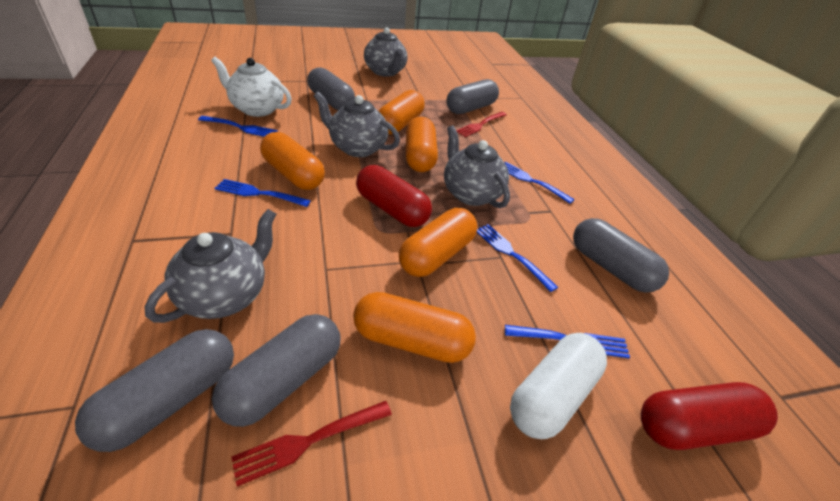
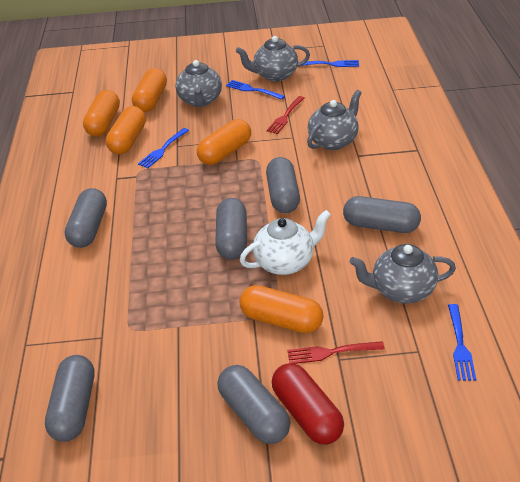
blue fork: [198,116,278,137] [215,179,311,207] [477,224,558,292] [504,162,575,204] [505,325,630,358] = 5 -> [138,128,189,168] [226,80,285,100] [298,60,359,67] [448,304,476,381] = 4
grey capsule: [75,329,234,452] [212,314,341,427] [307,67,355,110] [447,79,499,114] [573,218,669,293] = 5 -> [45,355,94,442] [65,188,107,248] [215,198,247,260] [217,365,290,444] [266,157,300,213] [343,196,421,233] = 6
red capsule: [356,165,432,227] [641,382,778,450] = 2 -> [272,363,344,444] = 1
white capsule: [510,333,607,439] = 1 -> none = 0

